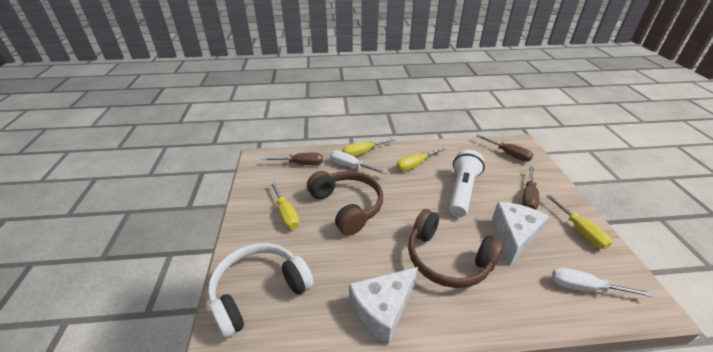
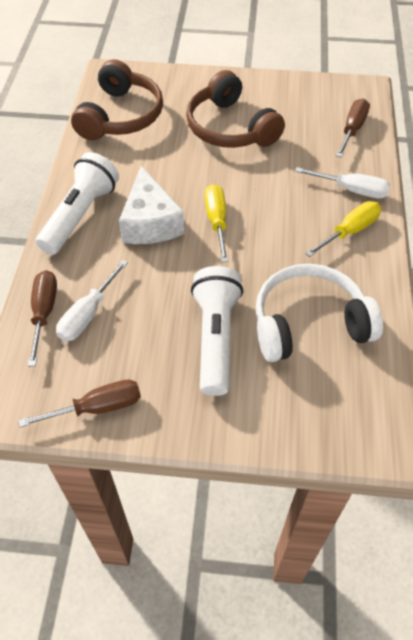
white cheese: [349,267,418,345] [492,202,549,265] = 2 -> [119,166,184,244] = 1
white flashlight: [449,150,485,217] = 1 -> [36,152,119,255] [191,266,243,396] = 2
yellow screwdriver: [270,182,300,229] [343,138,396,156] [396,147,446,171] [546,195,612,249] = 4 -> [205,184,229,262] [305,201,381,257] = 2

